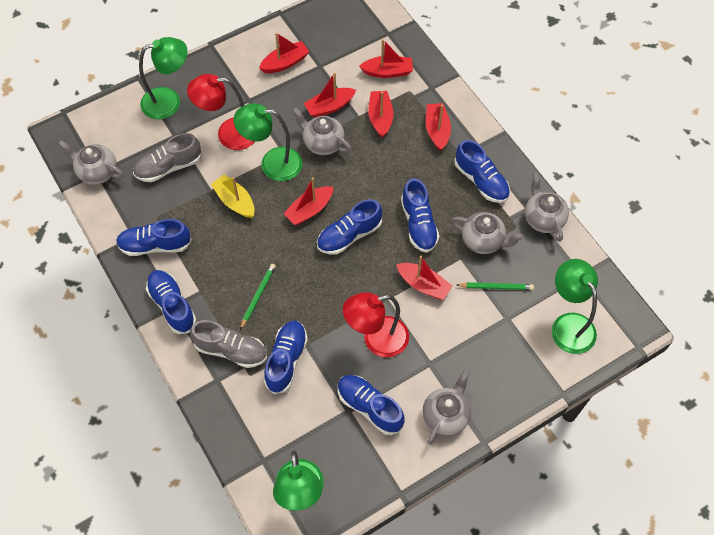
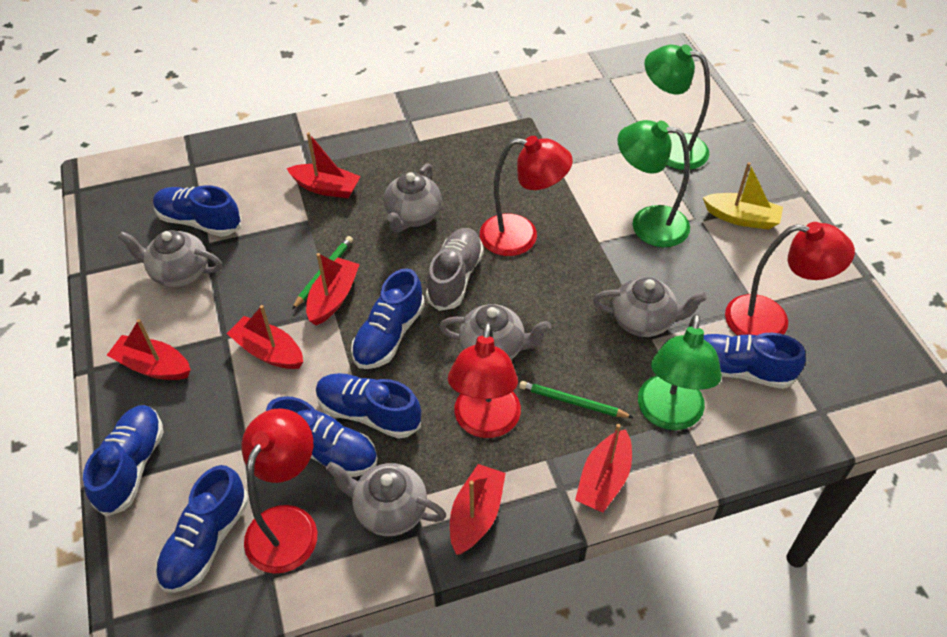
green lamp: [139,37,188,119] [233,103,302,181] [273,451,324,510] [552,259,598,354] = 4 -> [617,120,690,247] [638,314,722,430] [644,44,710,170] = 3
grey shoe: [133,133,202,182] [190,320,267,368] = 2 -> [426,228,483,311] = 1
red boat: [259,32,309,73] [283,177,333,225] [304,73,356,118] [359,39,413,78] [368,91,394,138] [396,256,452,300] [426,103,451,151] = 7 -> [107,319,191,380] [227,305,303,369] [287,132,361,198] [306,253,360,325] [450,464,506,555] [575,424,632,512] = 6
red lamp: [187,74,255,150] [343,292,409,357] = 2 -> [242,408,317,574] [448,322,521,438] [480,136,573,256] [725,222,855,335] = 4

